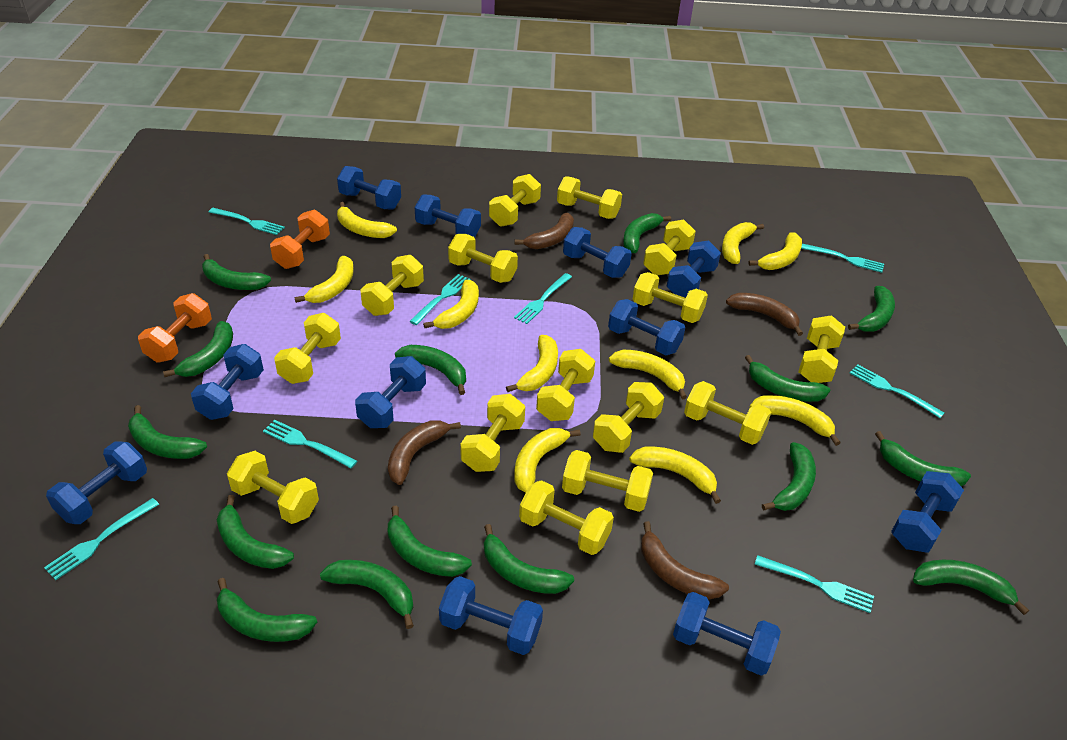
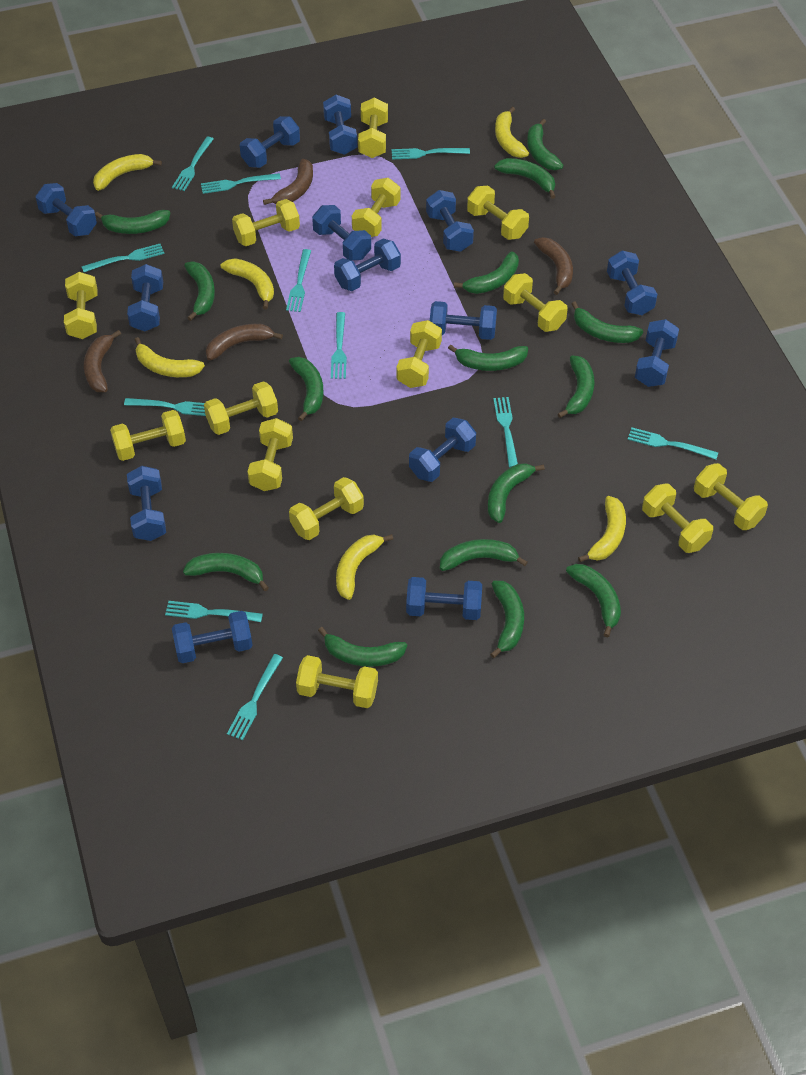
blue dumbbell: [46,441,147,524] [191,344,264,420] [337,166,401,209] [355,356,426,428] [415,194,481,238] [439,576,543,655] [563,227,632,278] [608,299,685,355] [667,241,721,298] [673,592,781,676] [891,471,964,552] = 11 -> [36,183,97,236] [127,264,163,331] [127,466,166,541] [172,611,253,663] [240,116,300,168] [312,205,371,261] [323,95,357,155] [334,238,401,291] [406,577,482,620] [409,418,476,482] [426,190,474,252] [430,301,497,340] [607,251,657,315] [635,319,679,387] = 14
orange dumbbell: [138,293,212,362] [270,209,330,269] = 2 -> none = 0
turquoise fork: [44,498,159,580] [209,208,285,235] [263,420,357,468] [409,274,471,325] [514,273,572,324] [755,555,874,613] [801,243,884,273] [850,364,944,418] = 8 -> [81,244,164,272] [124,398,206,416] [165,601,263,622] [172,137,214,191] [201,173,281,194] [227,654,283,740] [286,249,311,312] [331,312,347,379] [391,148,470,159] [493,397,518,468] [628,428,718,459] = 11
yellow banana: [294,256,354,303] [337,202,397,238] [423,280,479,329] [506,335,558,392] [514,428,581,493] [609,350,687,400] [629,447,721,504] [722,222,764,264] [749,232,802,270] [750,395,841,446] = 10 -> [93,154,162,191] [135,337,205,377] [221,258,274,309] [336,534,393,600] [495,107,529,158] [578,496,626,562] = 6
yellow dumbbell: [227,451,319,524] [274,313,341,384] [361,255,424,316] [448,234,518,283] [460,394,525,472] [489,174,541,227] [519,480,614,555] [536,349,595,421] [557,176,622,219] [562,450,653,512] [593,382,664,453] [633,272,708,323] [643,220,696,275] [684,381,771,445] [798,315,845,383] = 15 -> [64,272,98,339] [110,410,186,461] [204,381,278,435] [232,199,300,246] [248,418,293,491] [289,477,364,540] [296,655,378,708] [352,178,401,237] [358,97,388,158] [397,320,442,388] [467,186,529,240] [503,273,568,332] [642,484,713,553] [694,463,768,530] = 14

